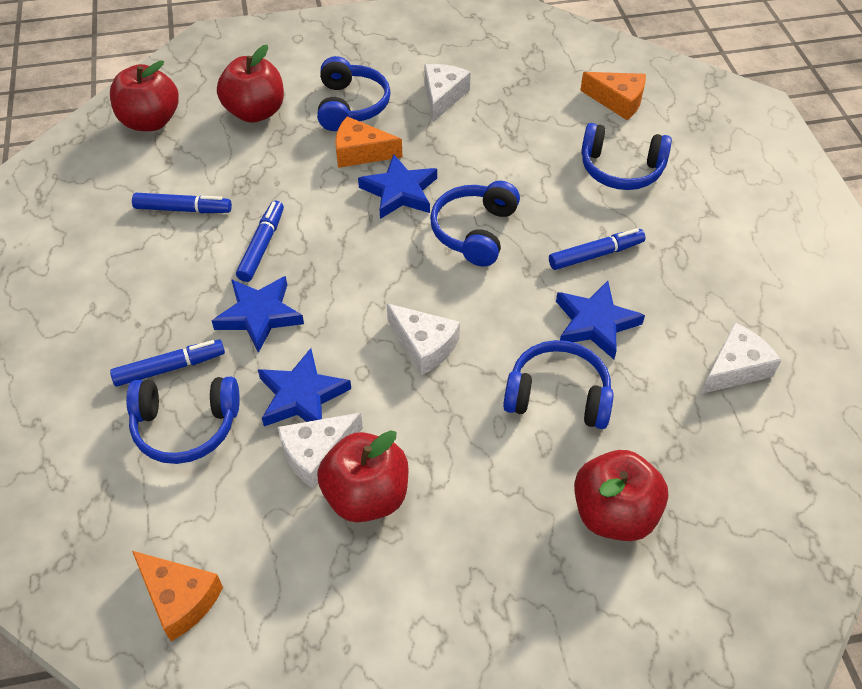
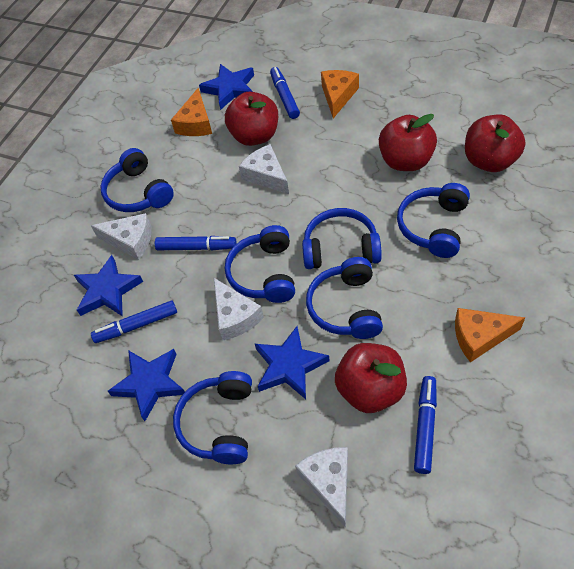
blue headphones: [126,377,240,464] [317,56,391,131] [430,181,520,267] [503,340,614,429] [581,123,672,190] = 5 -> [100,148,174,212] [173,371,252,464] [225,225,295,303] [302,208,382,269] [306,257,383,339] [397,183,470,258] = 6

